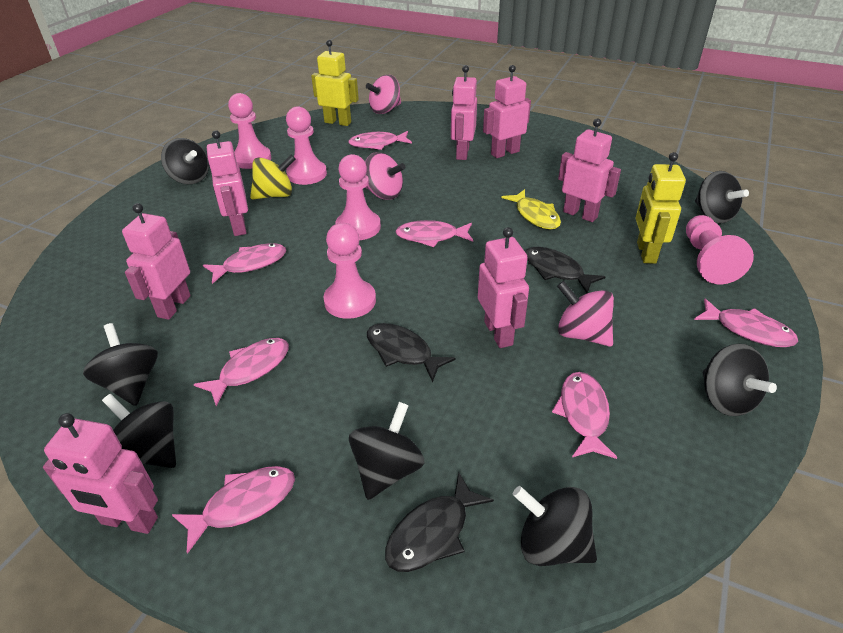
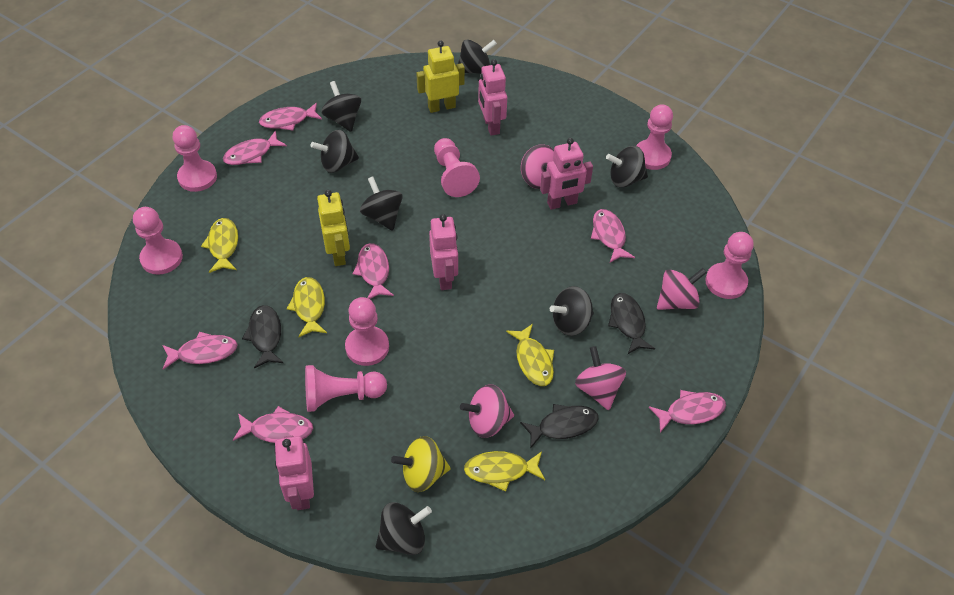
pink pawn: [228,93,271,169] [286,106,327,185] [324,223,376,319] [335,154,381,240] [686,215,754,284] = 5 -> [133,207,183,275] [173,125,217,192] [305,365,387,412] [345,297,389,366] [434,138,480,197] [636,104,673,170] [705,232,754,299] = 7
pink robot: [43,413,158,534] [122,203,191,320] [206,130,248,236] [451,65,477,160] [478,227,529,348] [483,65,531,158] [558,118,621,222] = 7 -> [274,436,314,510] [429,214,458,290] [478,59,507,136] [540,138,593,210] = 4
pink spinning top: [365,152,405,200] [366,75,401,114] [557,281,614,347] = 3 -> [460,384,514,438] [521,144,554,189] [575,346,626,410] [657,268,707,310] = 4
yellow fish: [502,189,561,229] = 1 -> [201,218,238,273] [287,277,327,337] [464,451,545,492] [506,324,554,386] = 4

